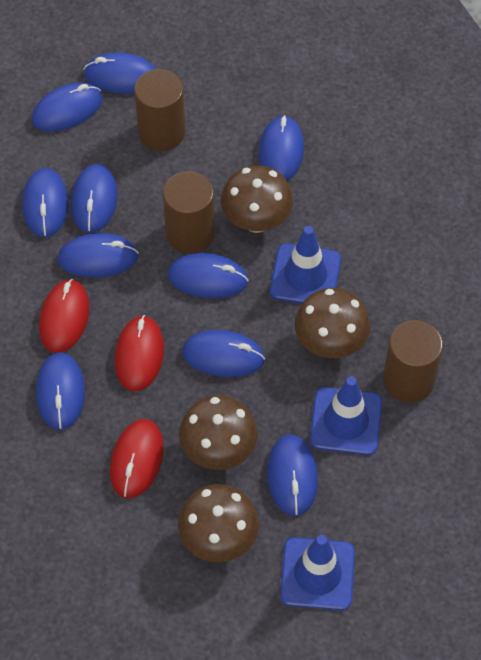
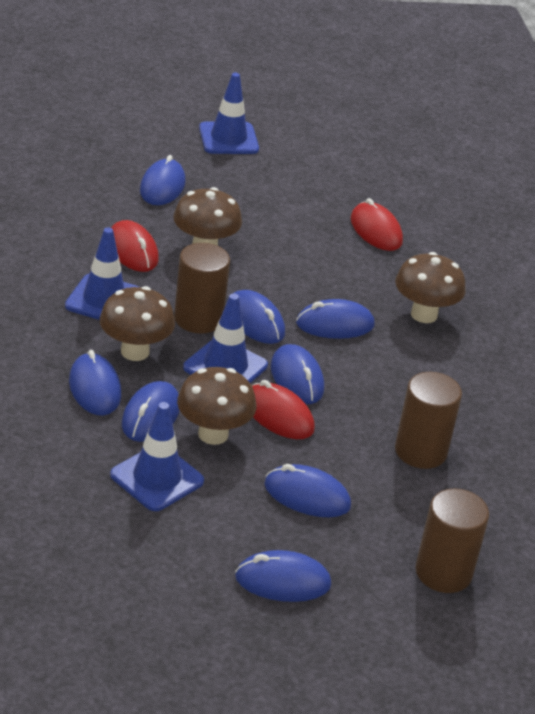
blue mouse: [22,168,69,237] [32,82,103,132] [36,352,85,430] [57,233,139,278] [71,164,118,233] [83,52,156,94] [168,253,249,299] [182,330,265,377] [258,115,304,181] [267,434,318,516] = 10 -> [69,350,121,416] [122,381,180,442] [140,155,185,205] [233,290,285,344] [235,550,331,602] [264,464,351,517] [271,344,324,404] [296,299,374,339] = 8
blue traffic cone: [270,226,341,304] [280,535,355,610] [310,376,382,455] = 3 -> [65,227,139,320] [110,402,204,511] [183,294,268,383] [199,73,259,154] = 4

